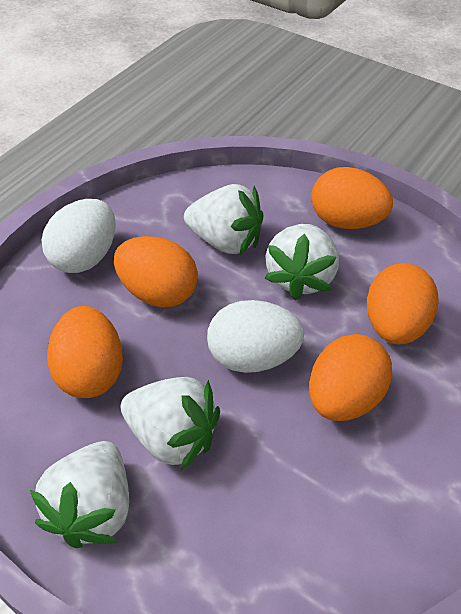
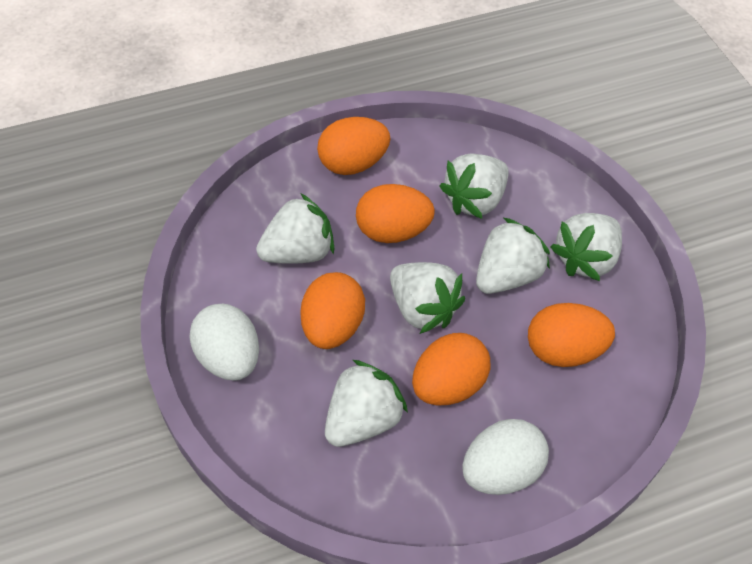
white strawberry: [30,441,129,548] [120,377,220,471] [184,184,263,256] [264,224,339,300] = 4 -> [256,193,334,264] [325,360,408,447] [390,262,465,334] [439,153,509,219] [476,218,550,294] [550,213,622,281] = 6

